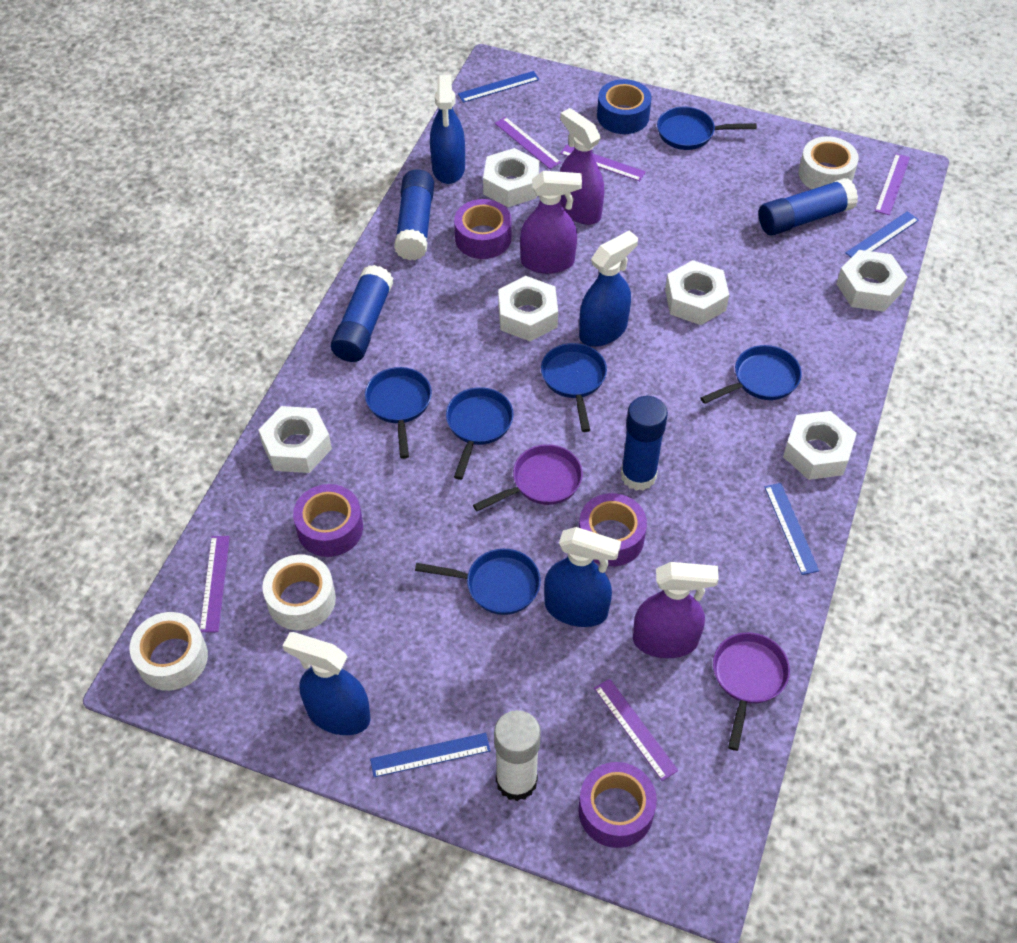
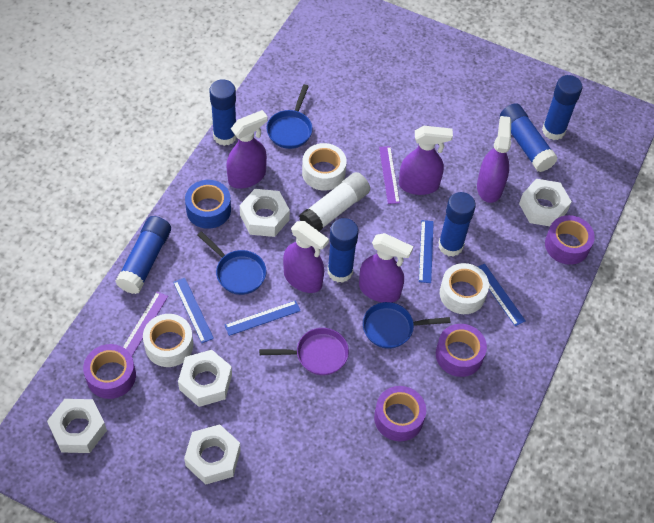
blue glue stick: [331,265,393,362] [394,169,434,260] [621,396,668,491] [759,178,858,235] = 4 -> [115,216,171,294] [209,79,237,146] [328,218,359,283] [438,192,476,257] [500,103,558,172] [542,75,582,140] = 6
blue pan: [365,367,432,459] [415,549,541,615] [446,387,513,480] [541,343,607,432] [657,107,757,150] [701,345,802,404] = 6 -> [197,231,266,295] [267,84,313,149] [363,302,451,349] = 3
blue spray bottle: [283,632,371,735] [430,75,465,184] [544,527,621,627] [579,231,638,347] = 4 -> none = 0
purple pan: [473,444,583,511] [713,632,790,751] = 2 -> [259,328,349,376] = 1
purple ruler: [200,536,230,632] [495,117,561,169] [560,144,646,181] [594,679,678,781] [875,153,910,215] = 5 -> [123,292,168,356] [379,146,400,204] = 2
purple spray bottle: [520,171,582,274] [560,108,604,225] [633,562,719,658] = 3 -> [226,110,268,189] [283,221,329,293] [359,233,413,303] [399,126,453,195] [477,116,511,203] = 5
white nut: [258,406,332,473] [483,148,539,207] [498,276,558,341] [665,260,729,325] [783,411,857,480] [837,250,907,312] = 6 -> [47,399,107,453] [178,350,232,407] [184,424,241,485] [240,189,290,237] [519,179,572,226] = 5

